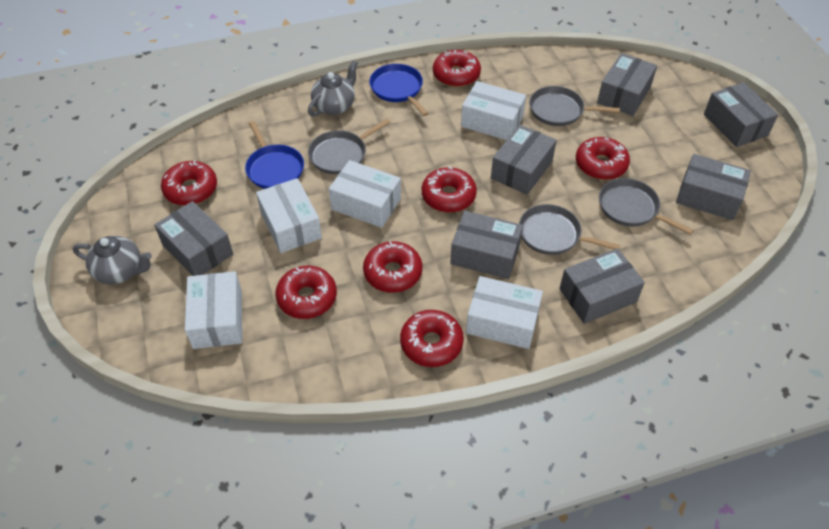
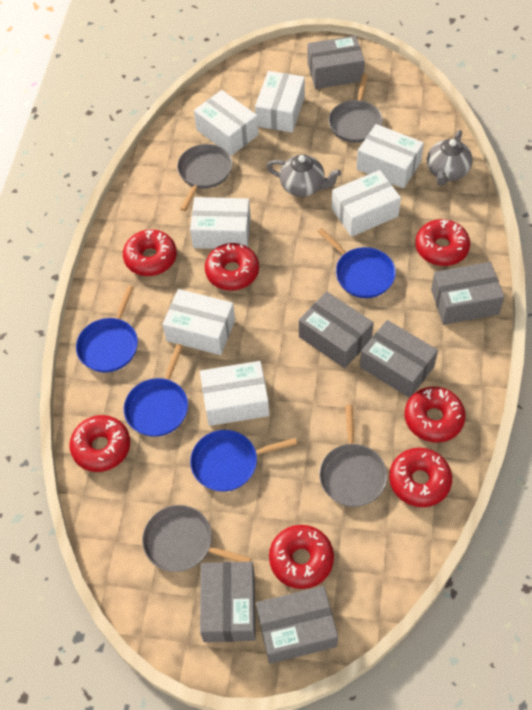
blue pan: [245,121,304,189] [369,64,429,116] = 2 -> [76,285,138,372] [124,344,188,437] [190,430,297,492] [318,228,396,298] = 4
grey box: [154,201,233,276] [450,211,523,279] [491,125,557,195] [559,248,645,324] [597,53,657,116] [676,154,751,220] [704,82,778,147] = 7 -> [200,561,256,642] [256,586,338,664] [299,291,374,368] [308,35,365,89] [360,320,438,398] [431,262,504,325] = 6
white box: [185,271,242,349] [256,178,322,253] [329,160,401,228] [461,81,526,140] [466,276,543,349] = 5 -> [163,289,235,355] [190,197,251,249] [194,90,259,156] [200,361,269,426] [255,71,305,133] [332,170,401,237] [357,124,424,188] = 7

